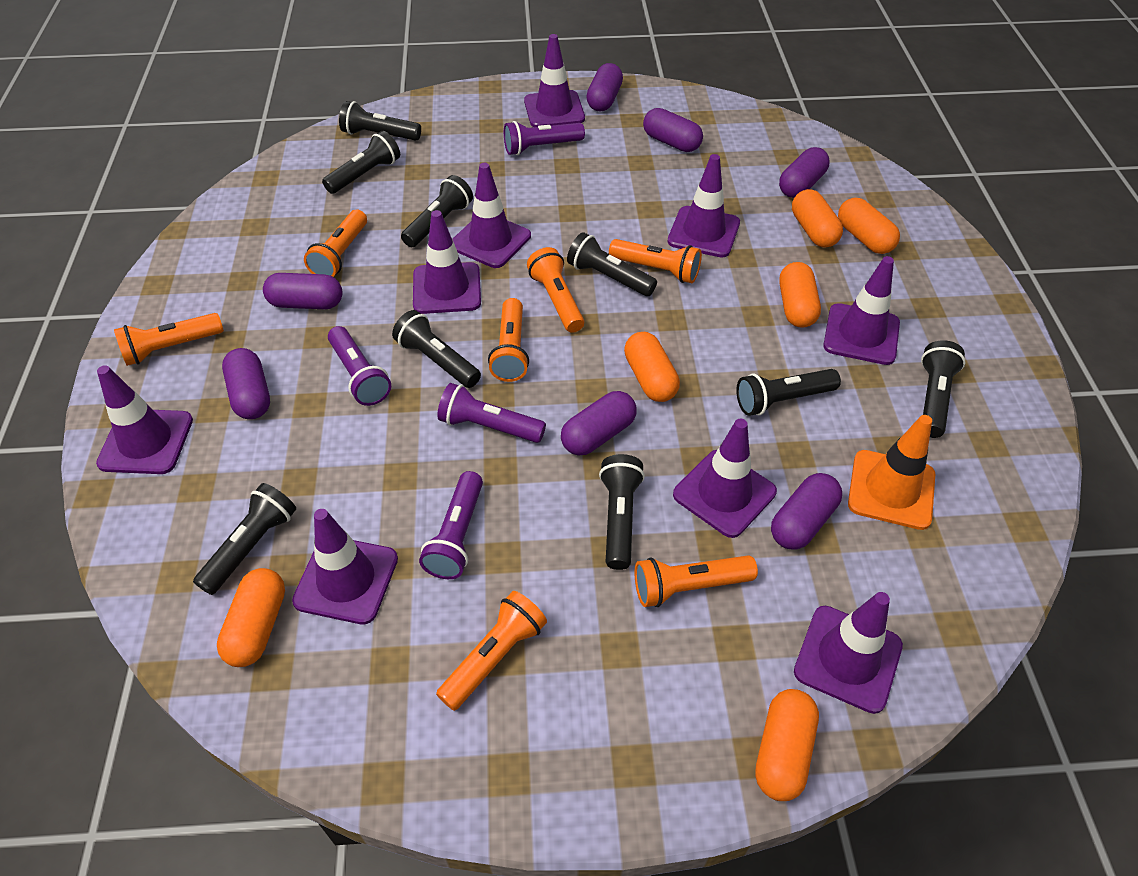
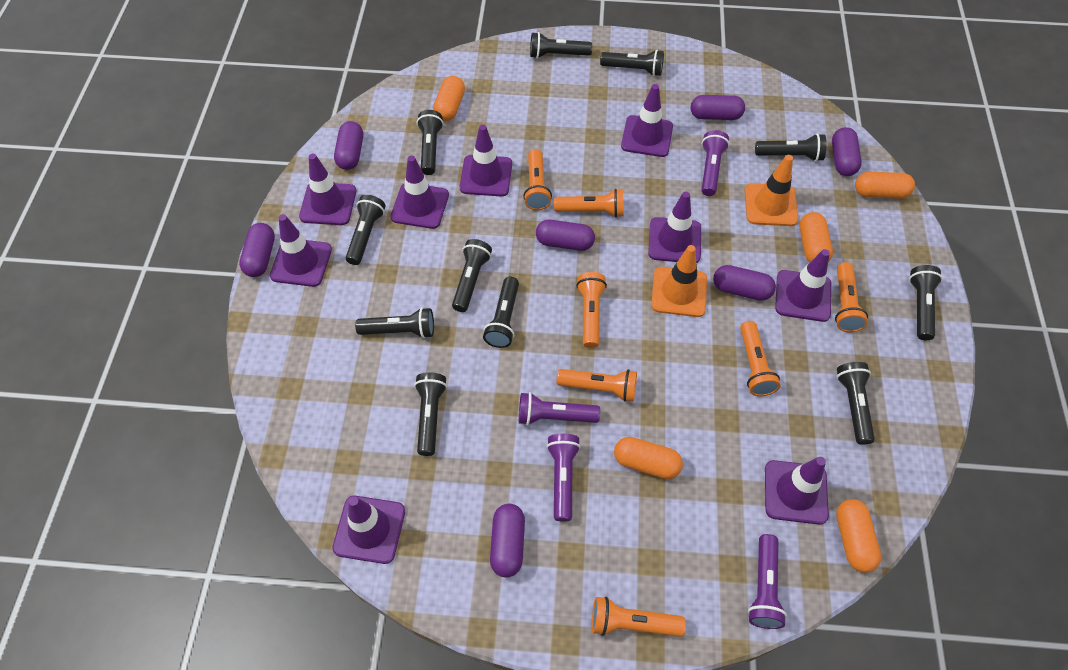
black flashlight: [193,483,296,595] [322,131,400,194] [339,101,421,141] [392,310,481,388] [401,175,473,247] [567,232,657,296] [599,454,645,570] [736,369,841,416] [921,340,965,438] = 9 -> [346,195,385,265] [355,307,434,339] [414,372,447,456] [417,110,444,175] [452,239,492,312] [483,277,519,348] [530,32,592,59] [600,50,664,76] [755,134,827,162] [837,362,875,445] [909,265,942,340] = 11
orange capsule: [217,568,285,667] [624,332,680,402] [755,689,819,801] [779,262,821,328] [792,189,843,248] [838,198,900,254] = 6 -> [433,76,465,122] [614,437,683,479] [800,212,833,263] [836,499,881,573] [855,172,915,199] = 5
orange traffic cone: [848,415,935,530] = 1 -> [651,245,707,317] [745,155,798,226] = 2

